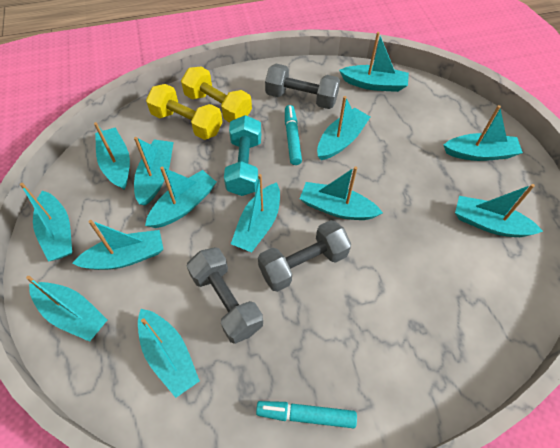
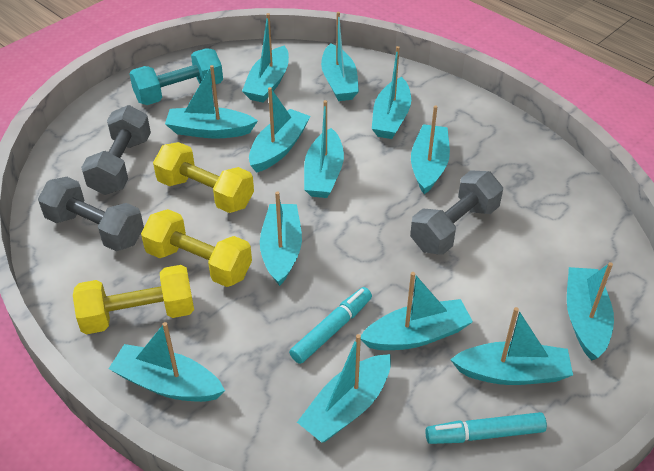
yellow dumbbell: [146,84,223,140] [181,67,252,123] = 2 -> [73,265,194,334] [141,209,252,287] [153,142,254,213] = 3

